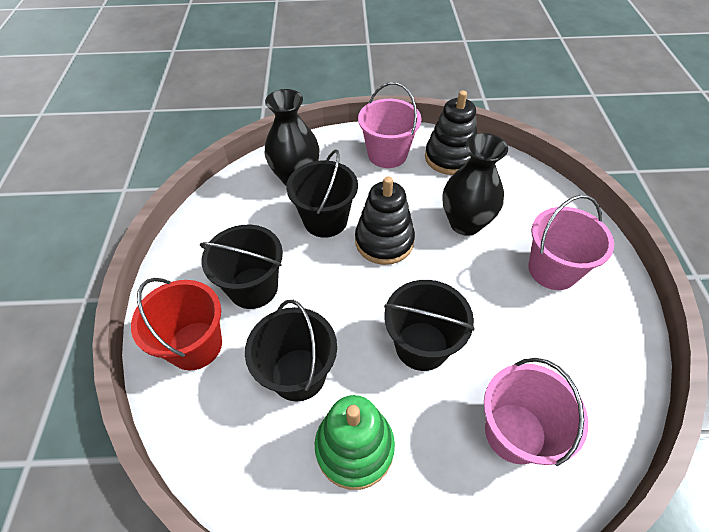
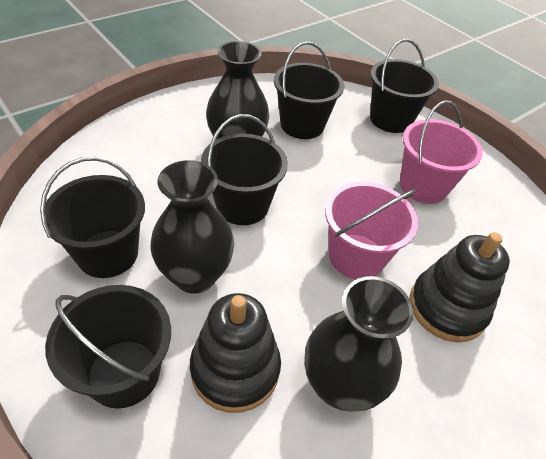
black bucket: [200,225,283,309] [245,300,337,402] [286,149,358,238] [384,280,475,371] = 4 -> [40,157,145,278] [45,285,171,409] [201,114,288,225] [274,41,344,139] [370,39,439,133] = 5
black vase: [265,89,319,186] [443,133,508,236] = 2 -> [150,160,234,294] [206,41,270,139] [305,276,413,412] = 3
green stacking toy: [315,395,395,490] = 1 -> none = 0
pink bucket: [358,82,422,168] [484,358,588,466] [528,195,614,290] = 3 -> [325,182,418,279] [400,100,483,204] = 2
red bucket: [131,278,222,370] = 1 -> none = 0

